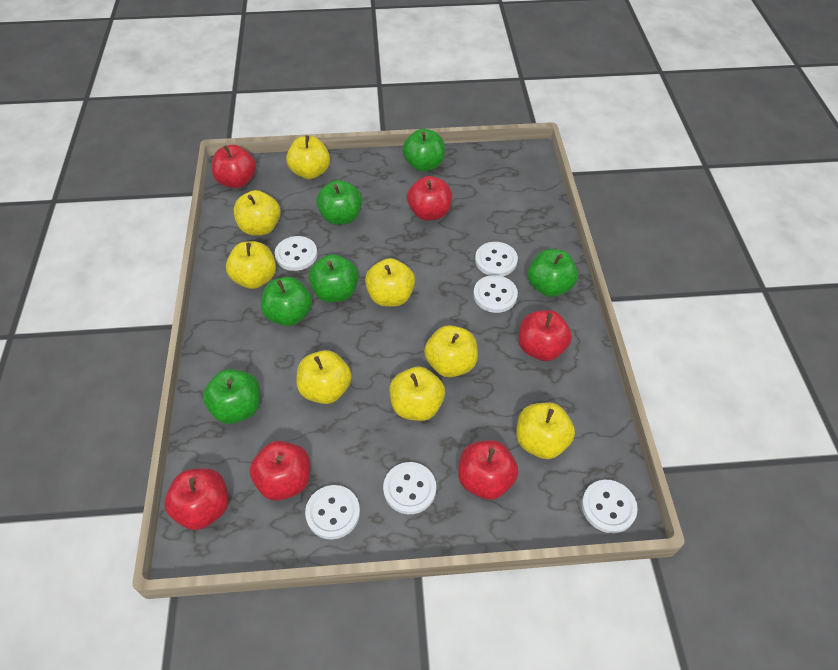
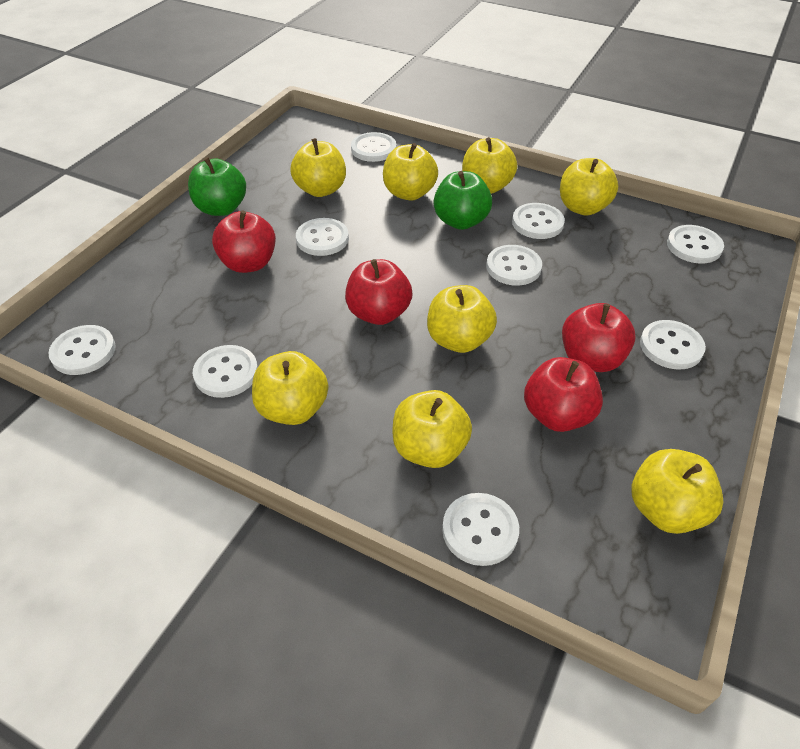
green apple: [203,369,260,424] [261,277,312,326] [308,254,359,302] [316,180,362,225] [402,129,445,172] [528,249,578,297] = 6 -> [188,157,246,216] [434,171,492,230] = 2
red apple: [165,468,229,530] [212,145,256,188] [250,441,310,501] [407,176,452,221] [458,440,518,500] [519,310,572,361] = 6 -> [212,211,276,273] [345,259,412,325] [524,357,603,432] [562,303,636,372] = 4
white button: [275,236,318,271] [305,485,360,539] [383,462,436,514] [473,275,518,313] [475,242,518,276] [582,480,638,533] = 6 -> [48,325,116,375] [193,345,258,398] [296,218,349,256] [351,132,396,162] [442,493,519,566] [486,245,542,286] [512,203,565,239] [640,320,706,370] [667,225,724,263] = 9

